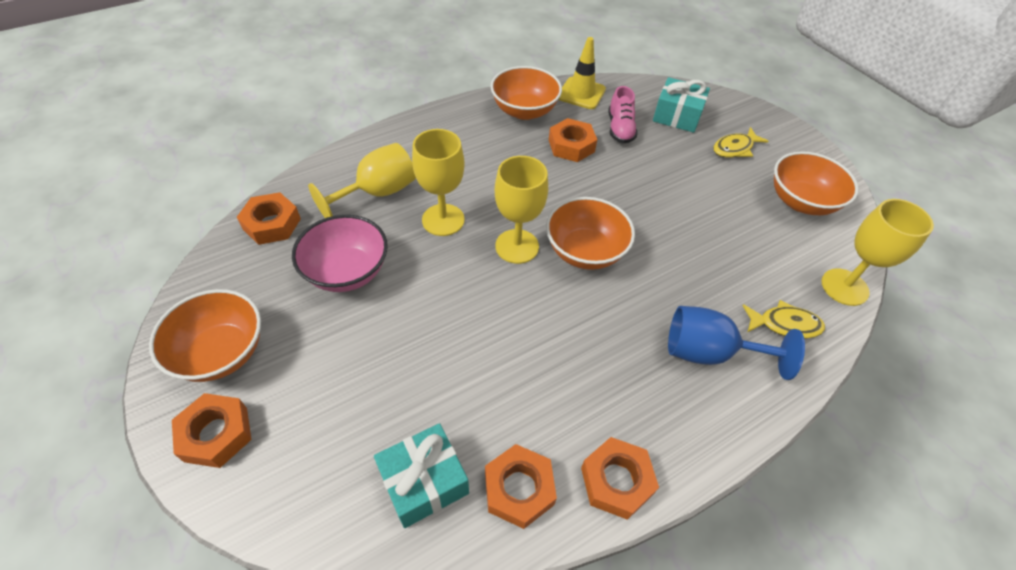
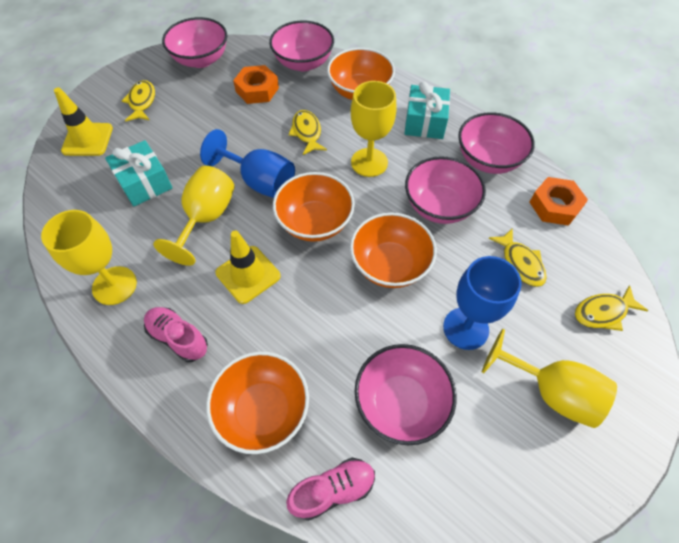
blue goblet: [668,306,805,380] = 1 -> [200,129,295,198] [443,256,522,350] = 2
orange nut: [172,393,252,468] [237,192,301,245] [485,444,557,529] [549,118,597,162] [581,437,659,520] = 5 -> [233,65,279,104] [530,177,588,226] = 2
pink bowl: [292,215,388,292] = 1 -> [162,17,227,68] [269,21,334,71] [355,344,457,445] [405,156,486,224] [458,112,535,174] = 5
pink shoe: [608,86,638,144] = 1 -> [144,307,208,362] [286,458,375,521] = 2
yellow fish: [713,127,769,158] [742,300,825,339] = 2 -> [122,80,155,122] [288,110,327,155] [489,228,547,287] [575,285,648,331] = 4
yellow traffic cone: [558,37,606,109] = 1 -> [54,87,113,156] [215,230,281,304] = 2

